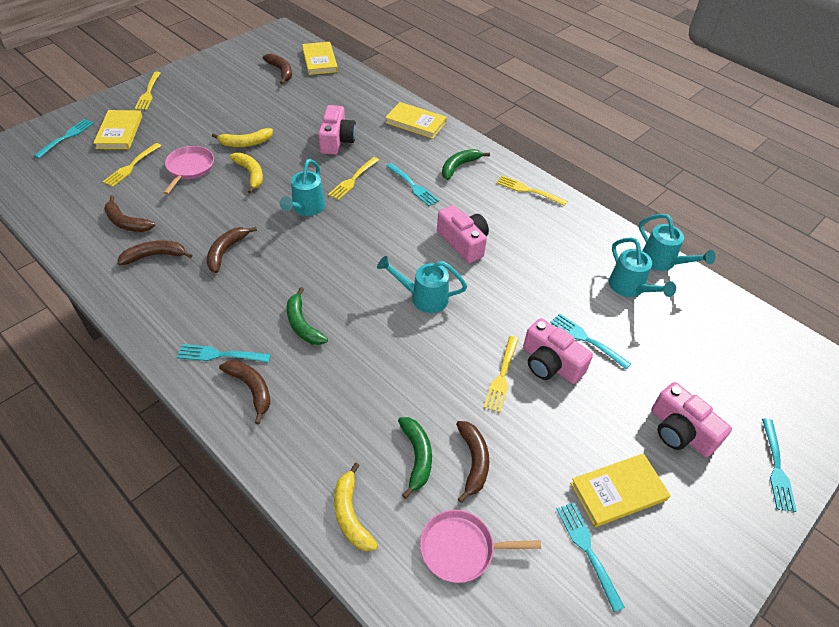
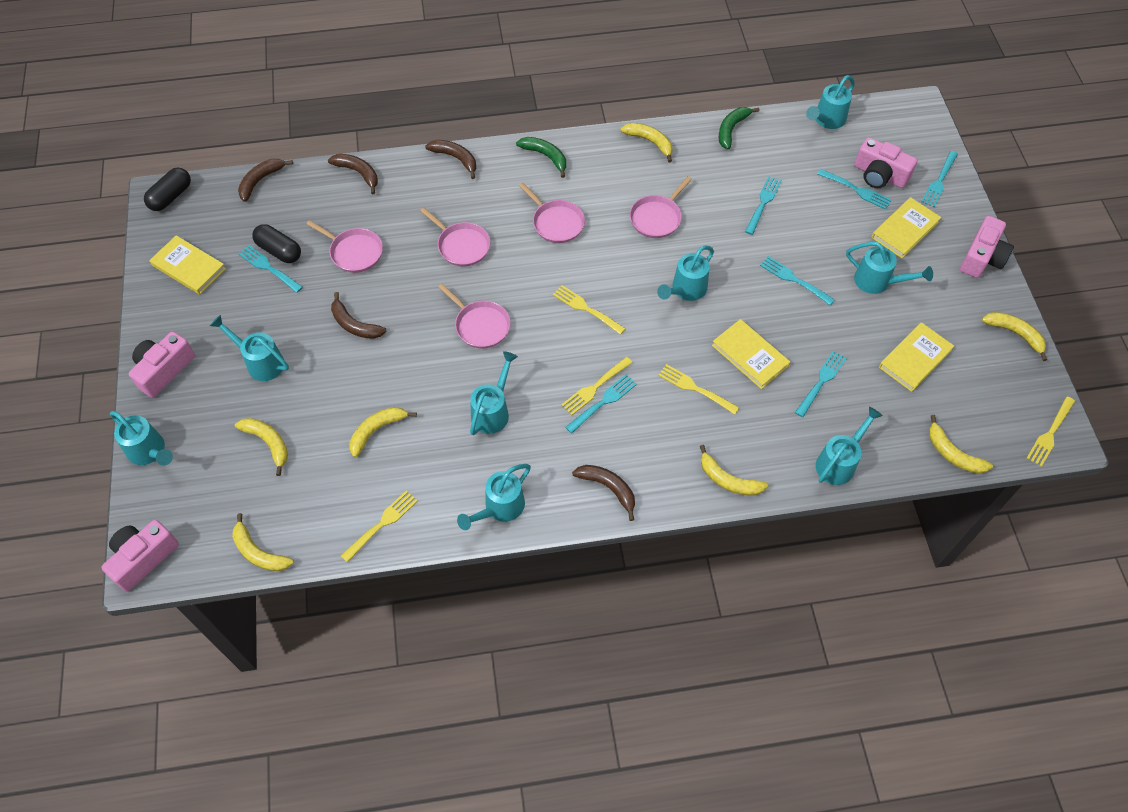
black capsule: none = 0 -> [144,168,191,211] [252,224,301,263] = 2
brown banana: [104,195,155,232] [117,240,192,265] [207,227,257,273] [219,360,270,424] [263,54,292,84] [456,421,489,503] = 6 -> [238,159,293,202] [328,154,378,195] [331,292,387,339] [425,140,476,179] [572,465,635,521] = 5
green banana: [287,287,328,345] [398,417,432,499] [442,149,490,180] = 3 -> [516,137,566,178] [719,107,760,150] = 2
pink pan: [163,146,214,195] [420,510,541,583] = 2 -> [306,220,383,273] [420,208,490,267] [438,284,511,348] [518,182,585,243] [630,176,692,238] = 5
turquoise fork: [34,119,94,159] [177,344,271,363] [386,163,439,206] [550,313,631,369] [557,502,625,612] [762,419,797,512] = 6 -> [238,245,303,293] [565,374,637,433] [745,176,782,235] [760,256,835,305] [795,351,847,417] [817,169,892,210] [921,151,958,207] = 7
turquoise watering can: [279,159,325,216] [377,256,467,313] [609,238,676,297] [639,214,715,271] = 4 -> [110,411,173,466] [210,315,289,381] [457,464,531,530] [470,351,518,435] [657,246,714,301] [806,75,855,129] [816,406,883,485] [846,242,933,294] = 8
yellow banana: [212,128,273,147] [230,153,263,194] [334,463,378,551] = 3 -> [232,513,294,571] [235,418,288,476] [350,407,417,458] [620,123,673,163] [700,445,768,495] [929,415,993,474] [982,312,1047,361] = 7

